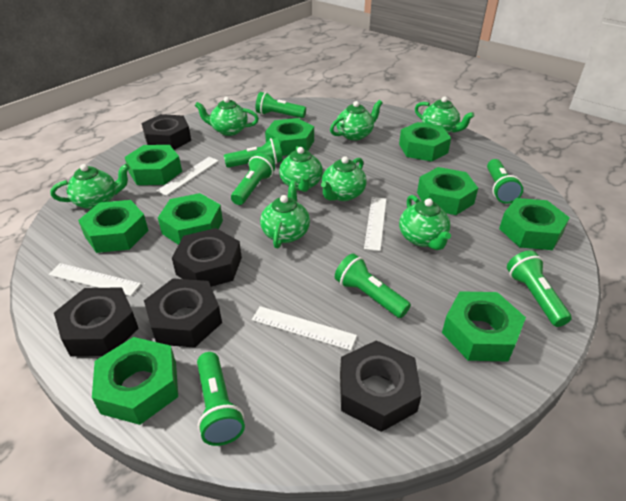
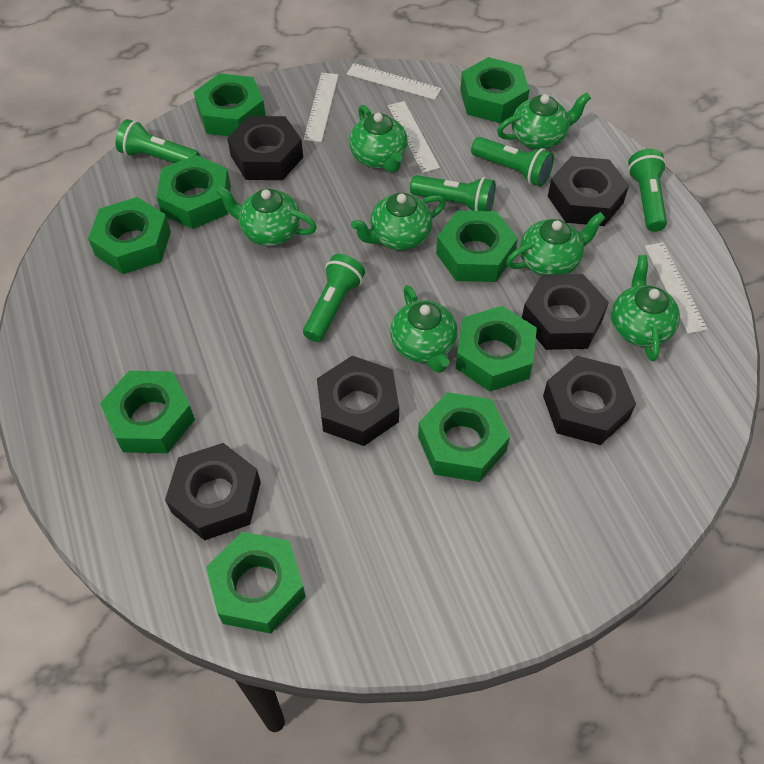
black nut: [54,287,139,356] [141,114,191,150] [144,279,222,348] [172,228,242,287] [340,340,422,432] = 5 -> [165,443,261,541] [227,116,303,180] [317,356,399,446] [522,274,609,350] [543,356,636,445] [548,156,629,226] = 6
green flashlight: [197,352,245,446] [224,138,283,168] [231,153,275,205] [255,92,306,118] [335,253,411,318] [487,159,523,204] [507,250,572,327] = 7 -> [115,119,200,163] [303,254,365,342] [410,175,496,211] [471,137,554,187] [628,149,667,232] = 5
green teapot: [51,164,130,209] [195,97,259,136] [260,180,310,248] [279,146,323,192] [321,156,367,201] [330,100,383,140] [399,195,451,250] [415,96,475,133] = 8 -> [216,186,317,246] [349,105,408,173] [351,193,446,250] [390,285,457,373] [497,93,591,150] [506,212,605,276] [611,255,680,361] = 7

